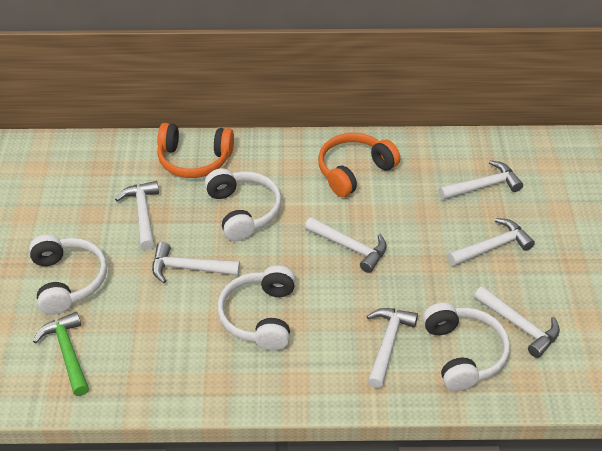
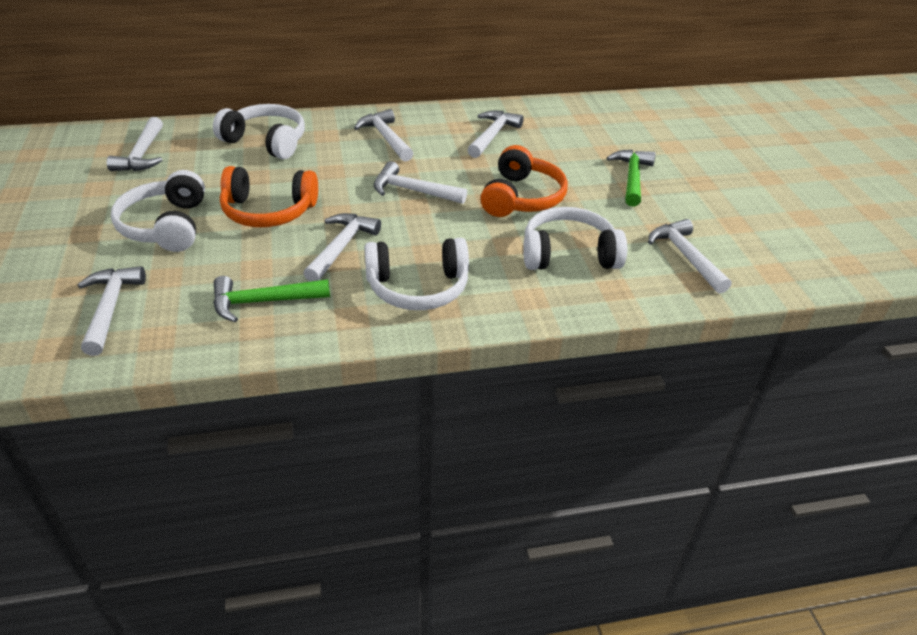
green hammer: [33,312,89,396] = 1 -> [213,276,330,322] [607,150,656,207] = 2

